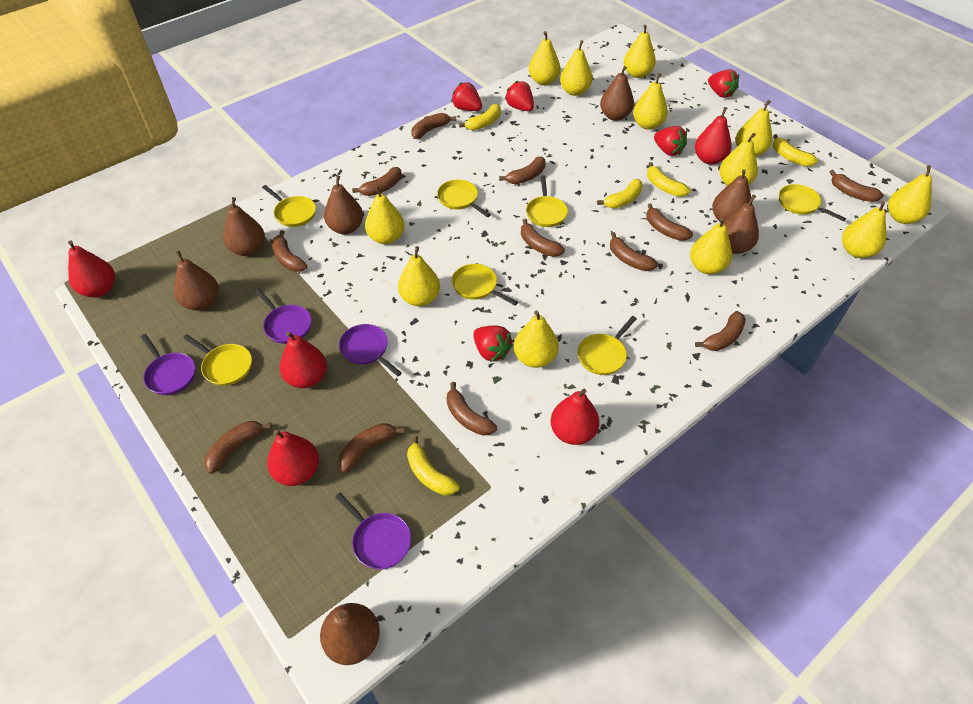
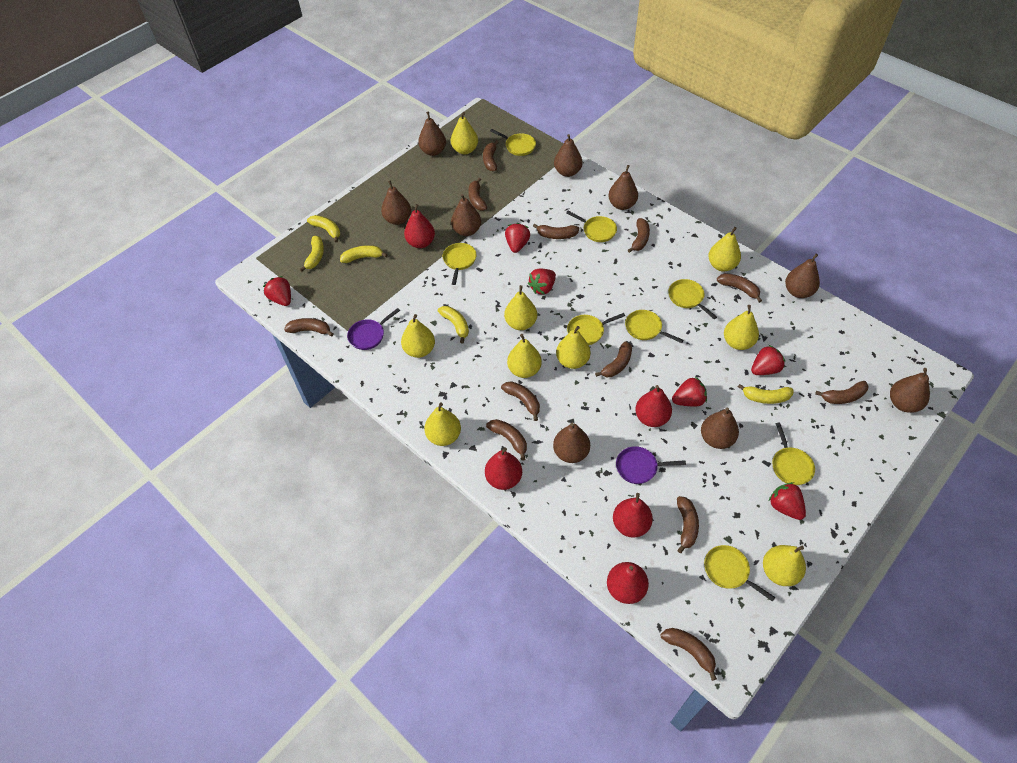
brown pear: [174,250,219,311] [223,197,265,256] [320,603,380,665] [324,175,363,234] [600,66,634,121] [712,169,752,222] [723,195,759,254] = 7 -> [381,180,411,225] [418,111,446,156] [451,194,481,236] [553,423,590,463] [554,134,582,177] [608,165,638,210] [701,408,739,449] [785,254,820,298] [890,368,930,413] = 9
purple pan: [141,334,195,395] [255,289,311,344] [335,493,411,569] [339,324,402,376] = 4 -> [347,308,400,350] [616,446,686,484] = 2
red strawberry: [451,82,482,111] [473,325,513,362] [505,81,534,111] [654,126,687,156] [708,69,739,98] = 5 -> [263,276,291,306] [505,223,530,253] [528,269,556,295] [672,377,707,407] [751,345,785,375] [769,482,806,520] = 6
yellow pan: [183,334,252,386] [262,185,316,227] [437,180,491,217] [452,264,518,305] [526,175,568,227] [578,316,637,375] [779,184,846,221] = 7 -> [443,243,477,285] [490,129,536,156] [566,211,617,242] [567,313,625,345] [625,310,684,343] [668,279,717,319] [704,545,775,602] [772,423,815,485] = 8
yellow pear: [365,186,405,244] [398,246,440,306] [514,311,559,368] [529,31,560,85] [560,40,592,96] [624,24,656,78] [633,73,668,130] [690,218,732,274] [720,133,758,186] [736,100,772,156] [842,201,886,258] [888,165,932,224] = 12 -> [401,314,435,358] [424,403,461,446] [451,112,478,154] [504,285,537,330] [507,334,542,378] [556,326,591,369] [708,227,741,271] [724,305,759,350] [763,545,806,586] = 9

